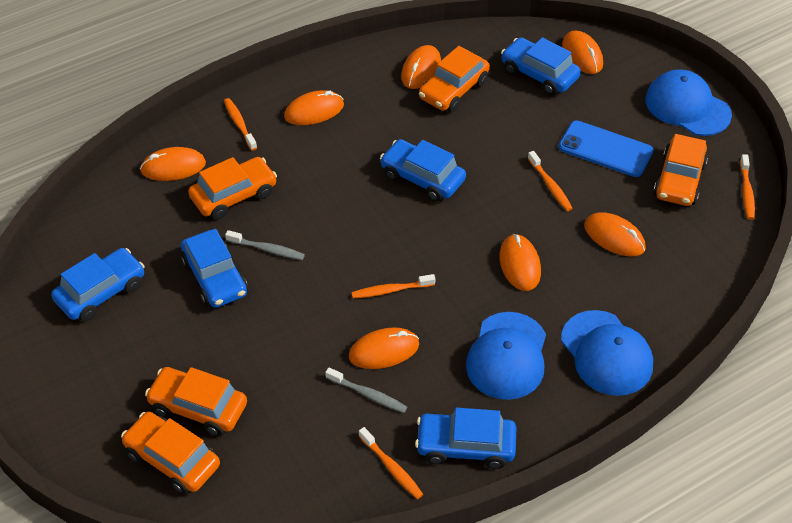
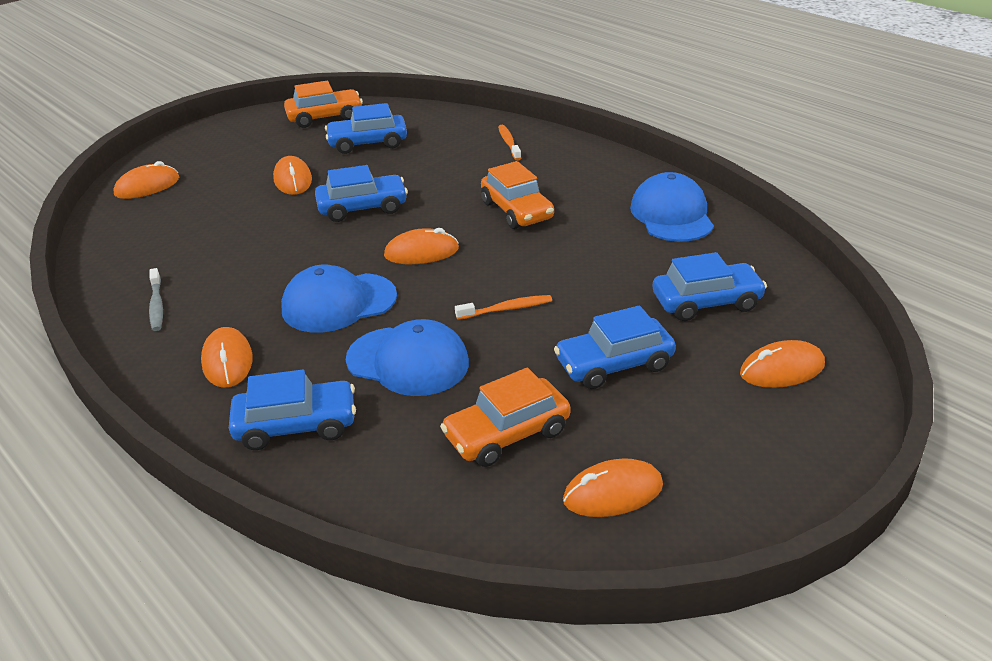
blue phone: [559,120,654,177] = 1 -> none = 0
grey toothbrush: [225,230,305,260] [325,367,407,413] = 2 -> [149,268,163,331] = 1
orange car: [121,412,220,494] [145,367,247,436] [188,157,277,220] [419,46,490,112] [653,134,708,206] = 5 -> [284,81,363,128] [440,368,571,467] [481,161,554,229] = 3
orange mouse: [140,147,206,181] [284,90,344,125] [349,327,419,369] [401,45,441,89] [499,234,541,291] [562,30,603,74] [584,212,646,257] = 7 -> [113,161,179,199] [201,327,253,388] [273,156,312,195] [384,228,459,264] [563,458,663,517] [740,340,825,388] = 6
orange toothbrush: [224,98,257,151] [351,274,435,298] [359,427,423,499] [528,151,573,211] [740,154,755,220] = 5 -> [455,295,552,320] [498,125,521,161] = 2

